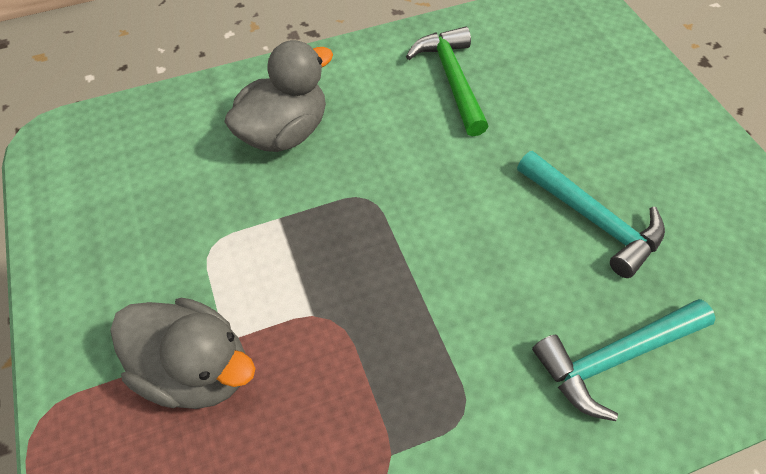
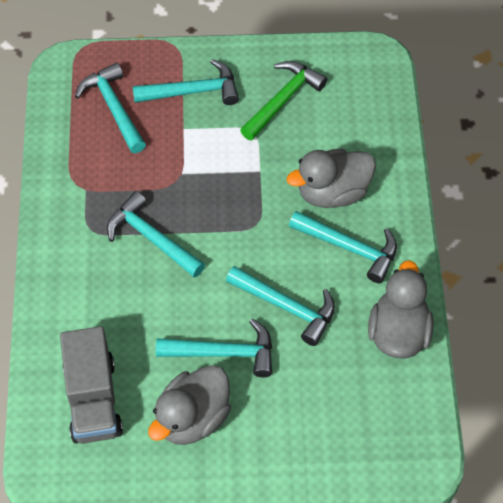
grey duck: [110,298,256,409] [224,40,333,152] = 2 -> [148,365,231,445] [287,149,376,208] [368,260,434,358] = 3
grey truck: none = 0 -> [60,326,123,444] = 1
turquoise hammer: [517,151,665,278] [532,299,716,421] = 2 -> [75,63,146,153] [107,191,205,278] [132,59,239,105] [156,319,272,377] [226,266,335,346] [289,211,397,283] = 6

